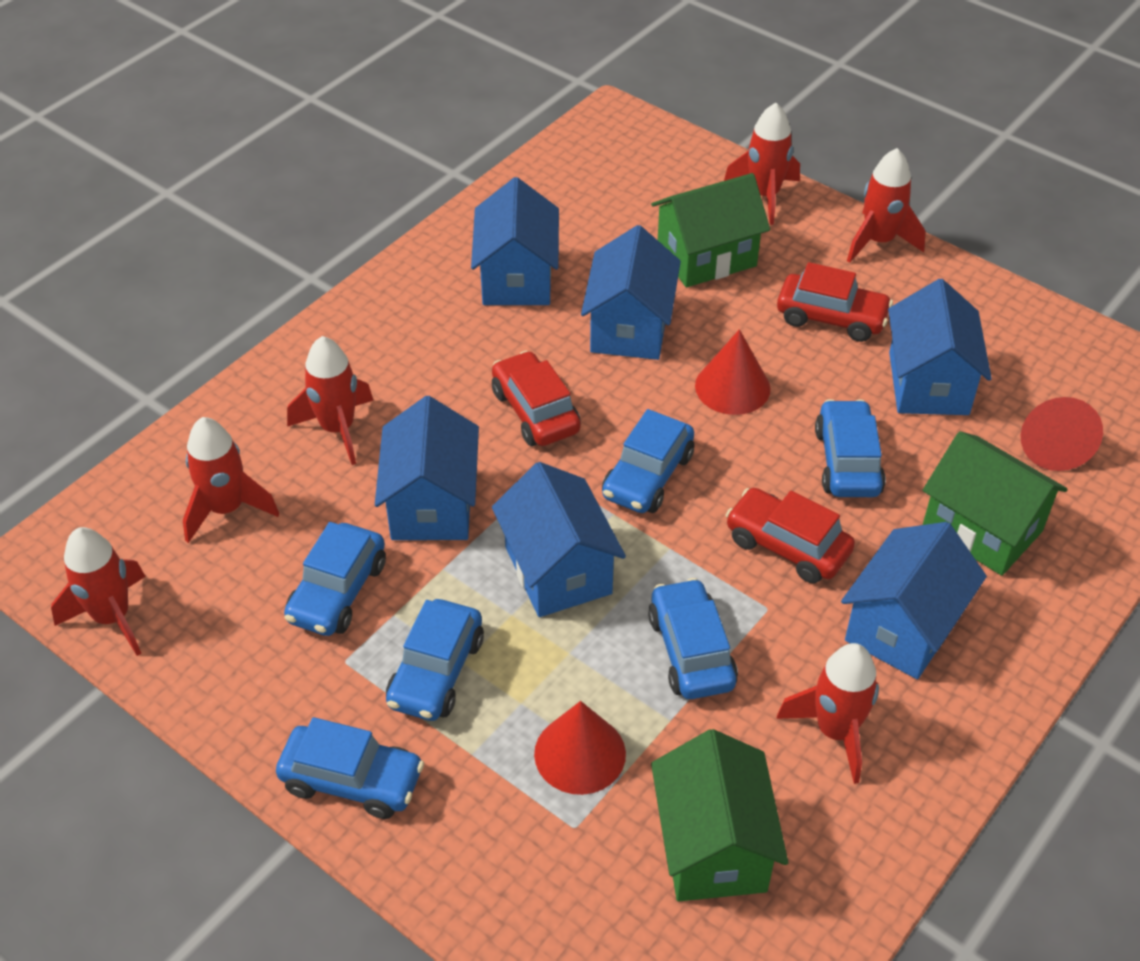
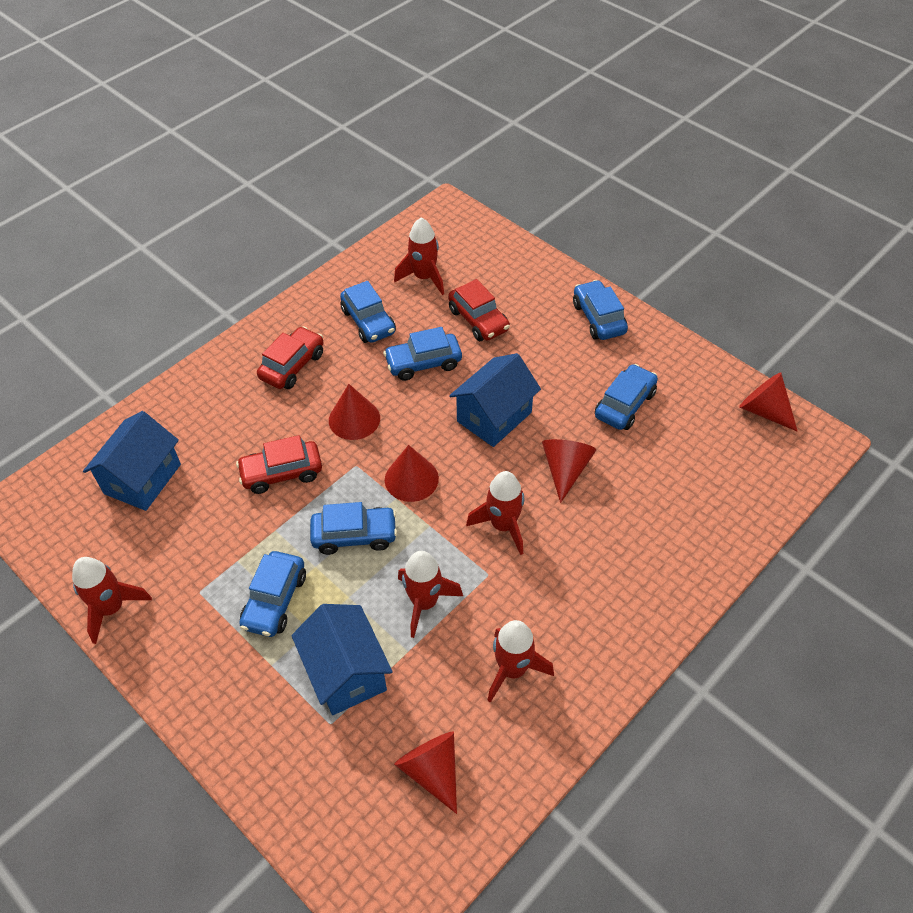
blue house: [375,396,479,540] [471,177,559,305] [492,462,626,617] [581,225,681,360] [841,522,987,679] [888,279,992,415] = 6 -> [83,411,181,511] [291,604,393,715] [449,353,541,447] = 3
green house: [651,173,770,287] [651,729,788,901] [922,431,1068,576] = 3 -> none = 0
red cone: [534,701,626,795] [695,329,771,415] [1021,397,1103,471] = 3 -> [329,384,380,440] [385,445,439,502] [394,731,457,814] [542,439,596,503] [739,372,797,431] = 5
red rocket: [51,527,146,656] [183,417,279,543] [287,336,374,465] [724,103,800,225] [776,643,879,784] [847,148,926,263] = 6 -> [72,557,152,644] [394,218,444,295] [398,551,463,638] [466,471,524,555] [487,620,554,703] = 5

